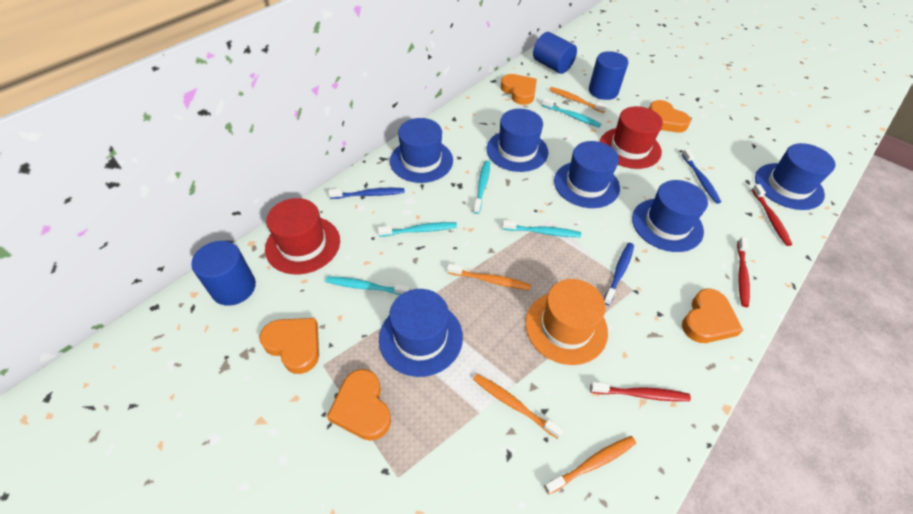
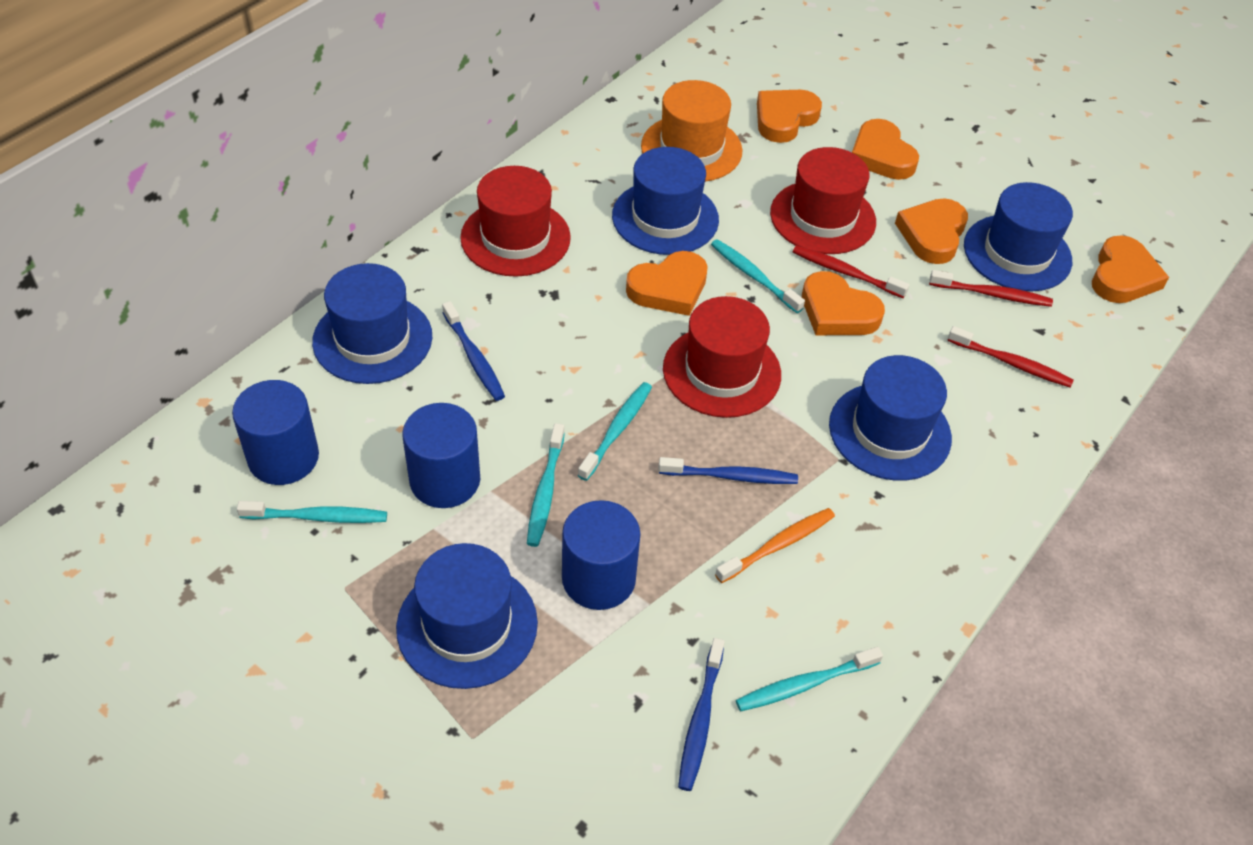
blue hat: [379,289,463,377] [390,118,453,183] [487,109,548,172] [554,141,620,208] [632,180,708,252] [755,143,835,210] = 6 -> [312,263,432,384] [396,543,538,689] [612,147,719,255] [829,355,952,481] [964,182,1073,291] = 5
orange heart: [259,318,319,374] [327,369,391,441] [501,74,537,105] [649,100,691,133] [682,289,743,343] = 5 -> [626,251,708,316] [757,90,822,143] [802,271,885,335] [852,119,919,180] [895,198,968,264] [1092,235,1169,303] = 6
orange toothbrush: [447,263,531,290] [473,374,564,439] [544,436,636,494] [549,87,607,113] = 4 -> [715,508,835,583] = 1
red hat: [265,198,340,274] [600,106,663,169] = 2 -> [460,166,571,277] [663,296,781,418] [770,147,876,254] = 3

